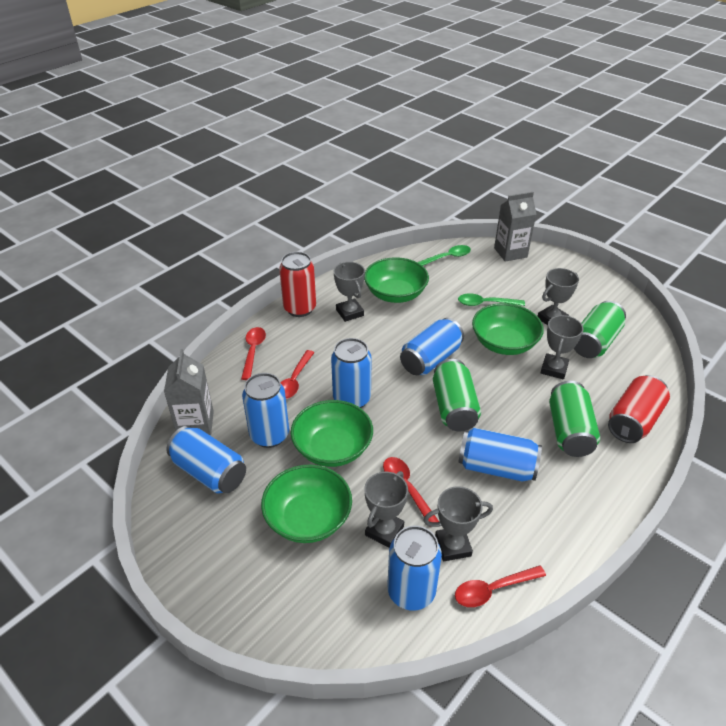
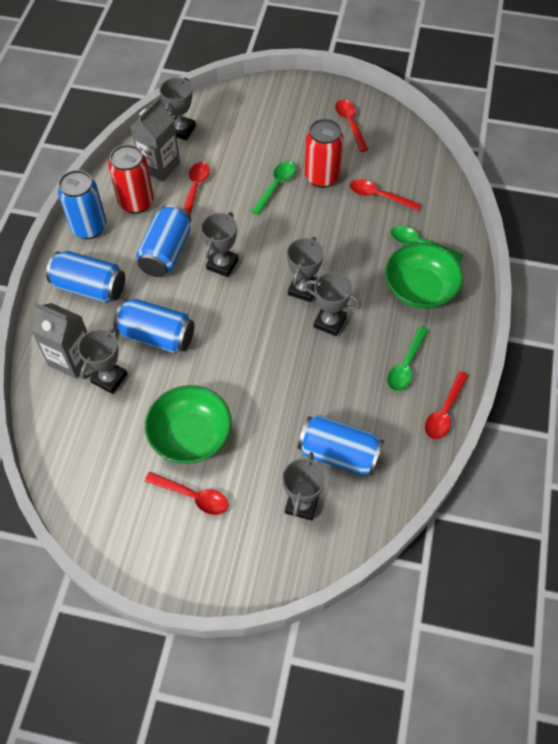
blue can: [166,426,246,493] [242,373,289,448] [331,338,372,408] [387,526,442,611] [400,318,464,375] [458,428,542,482] = 6 -> [46,251,125,303] [58,170,106,239] [114,299,194,353] [136,204,191,277] [298,415,384,475] = 5
green bowl: [261,464,352,543] [291,400,373,467] [364,257,429,303] [472,303,544,355] = 4 -> [145,385,232,464] [385,243,463,309] = 2
green can: [433,359,481,432] [549,381,600,457] [574,301,626,358] = 3 -> none = 0
green spoon: [417,245,471,266] [458,293,525,306] = 2 -> [251,161,296,215] [387,326,428,391] [390,226,464,261] = 3
grey trophy: [334,262,365,322] [364,471,408,548] [423,486,493,561] [538,268,579,325] [541,315,583,380] = 5 -> [78,328,127,394] [159,77,196,141] [201,212,239,277] [282,452,325,520] [287,237,324,302] [304,272,361,336] = 6
red spoon: [241,327,266,380] [280,350,314,399] [383,457,439,527] [455,565,546,607] = 4 -> [145,472,228,515] [183,162,210,215] [335,100,369,152] [350,179,421,211] [425,371,468,439] = 5

